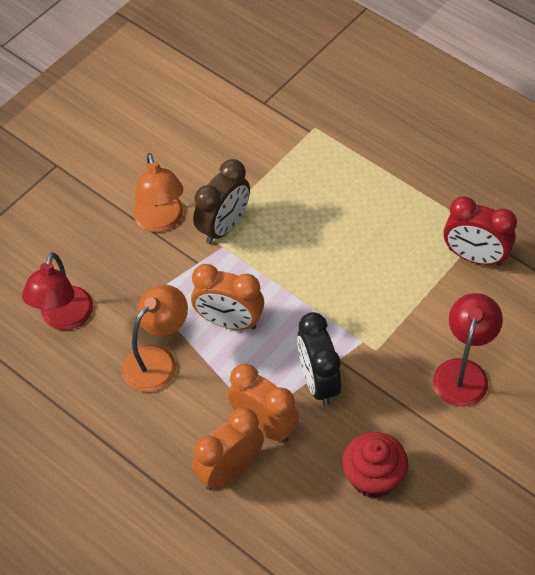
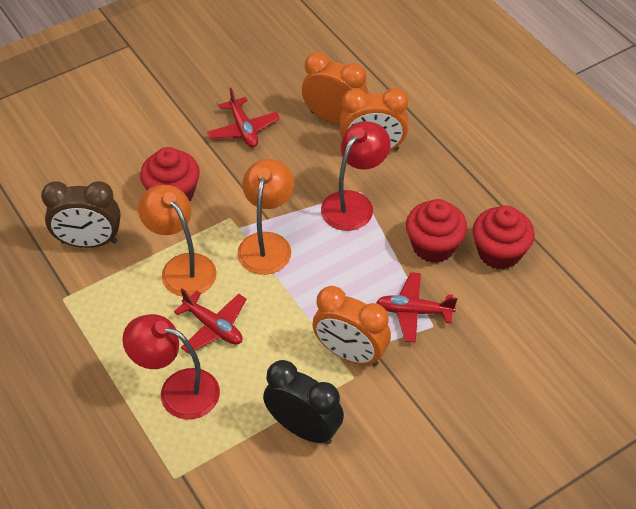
red clock: [444,196,517,266] = 1 -> none = 0
red cupcake: [342,432,408,498] = 1 -> [140,147,200,201] [406,199,468,263] [472,206,535,270] = 3
red plane: none = 0 -> [174,288,247,354] [207,88,280,147] [376,272,457,343] = 3

